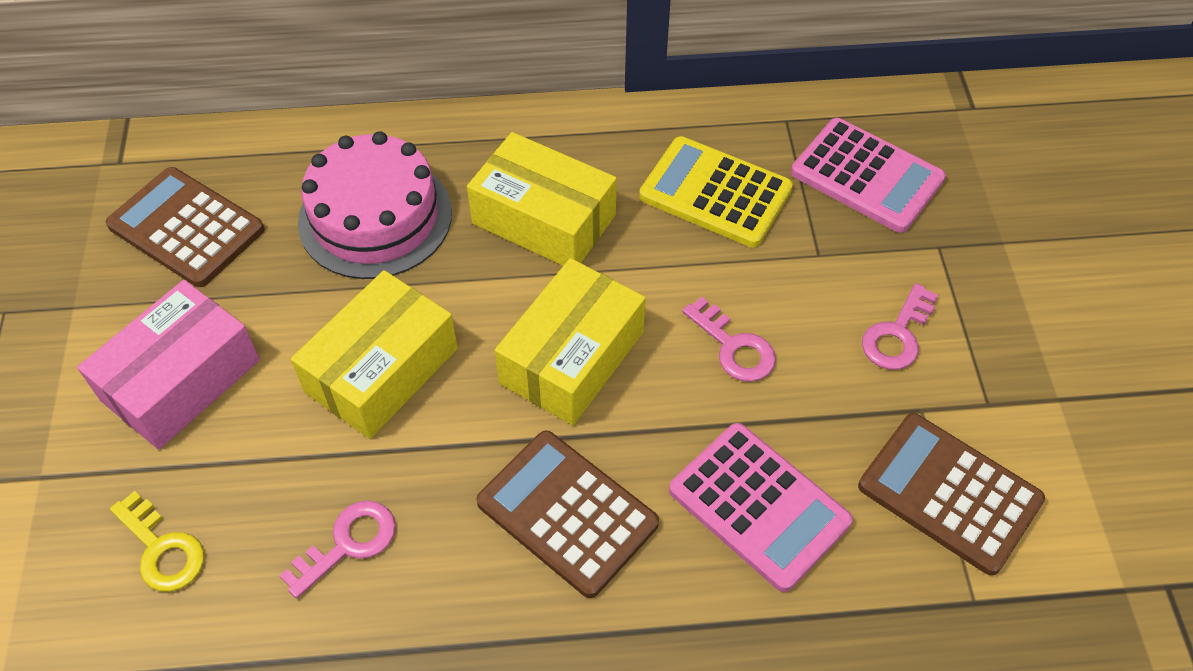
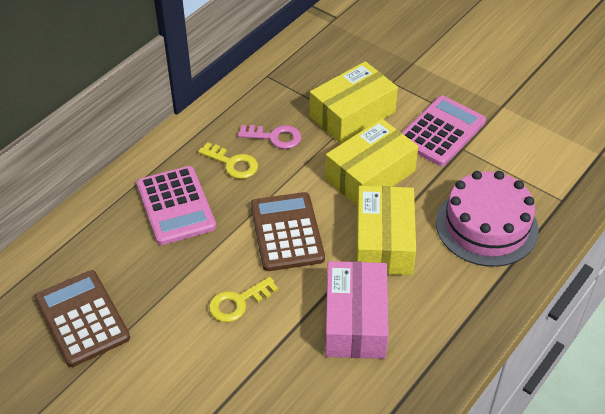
brown calculator: [106,167,265,287] [476,431,659,598] [858,413,1045,576] = 3 -> [35,270,130,367] [250,192,325,271] = 2
pink key: [280,501,396,599] [682,297,776,382] [862,283,938,370] = 3 -> [238,125,301,149] = 1
yellow calculator: [639,136,793,247] = 1 -> none = 0
yellow key: [110,491,204,591] = 1 -> [198,142,258,179] [209,277,278,322] = 2

